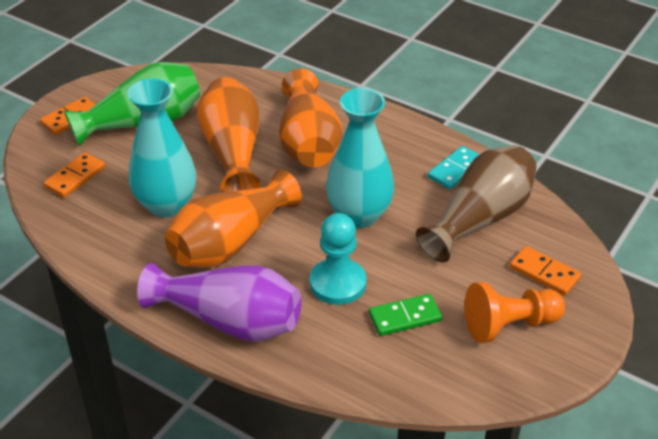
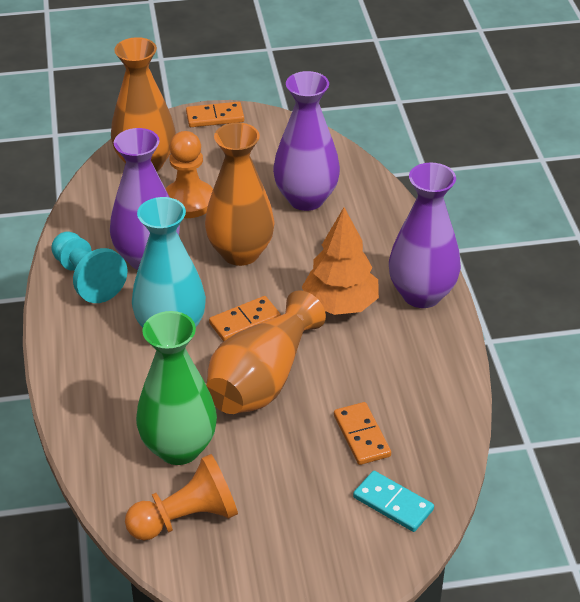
brown vase: [416,145,537,262] = 1 -> none = 0
green domino: [369,294,442,336] = 1 -> none = 0
orange pawn: [464,282,565,343] = 1 -> [125,454,238,540] [166,131,213,218] = 2
orange tree: none = 0 -> [302,207,379,315] = 1
purple vase: [137,263,301,341] = 1 -> [110,128,180,270] [273,71,340,211] [389,163,461,308] = 3
turquoise vase: [127,79,196,218] [326,88,394,228] = 2 -> [132,197,206,328] = 1

